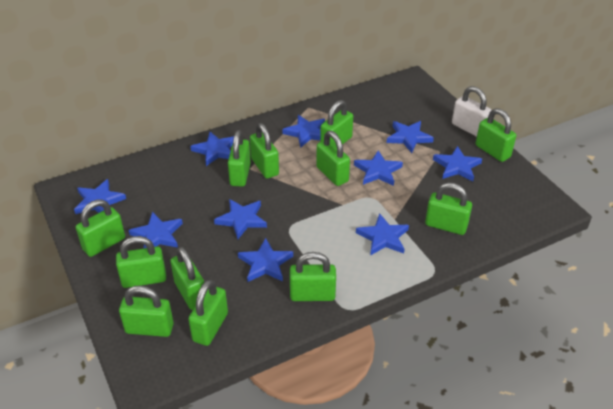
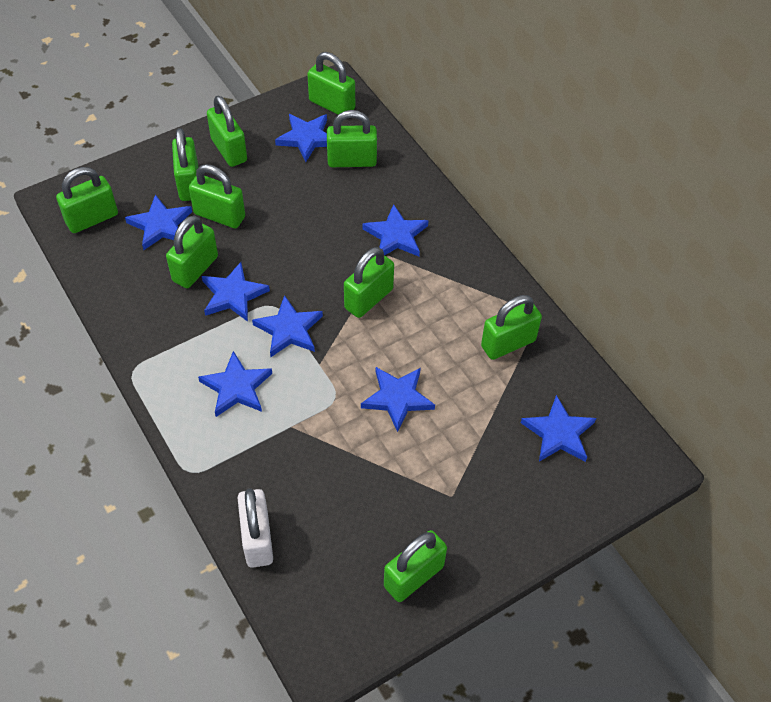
blue star: [74,179,126,214] [129,212,183,248] [190,132,234,166] [214,199,267,239] [238,238,293,282] [282,115,325,148] [354,151,403,186] [356,213,409,256] [387,121,434,153] [433,146,482,181] = 10 -> [125,195,192,250] [198,351,272,417] [202,262,270,322] [252,295,323,357] [275,114,327,162] [361,367,435,432] [363,204,429,257] [521,395,596,462] = 8
green padlock: [76,200,125,257] [116,236,166,288] [119,285,174,337] [170,247,204,310] [188,279,228,346] [228,130,251,187] [250,123,279,178] [290,252,336,301] [316,131,350,186] [320,100,353,145] [425,183,472,235] [476,108,516,162] = 12 -> [56,167,118,233] [166,215,218,288] [172,128,198,201] [189,164,245,228] [207,96,247,167] [307,52,355,115] [327,110,377,167] [344,247,394,318] [384,530,447,602] [481,295,542,360] = 10

